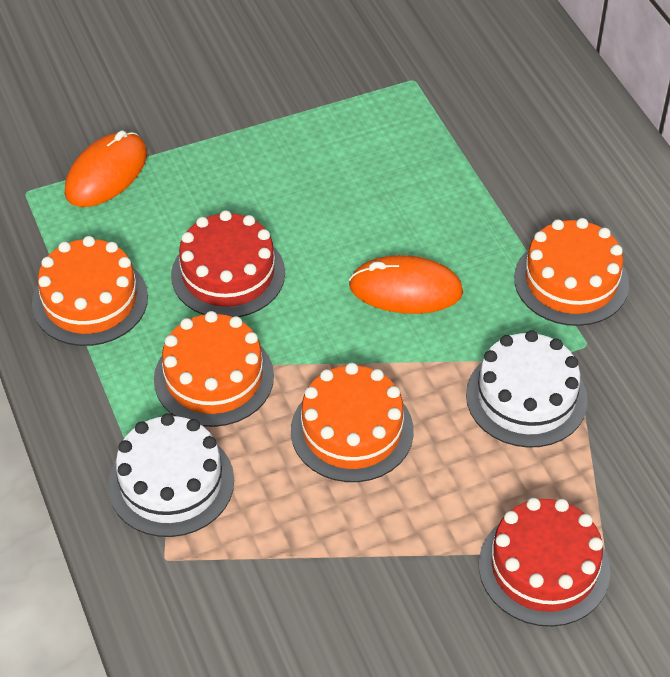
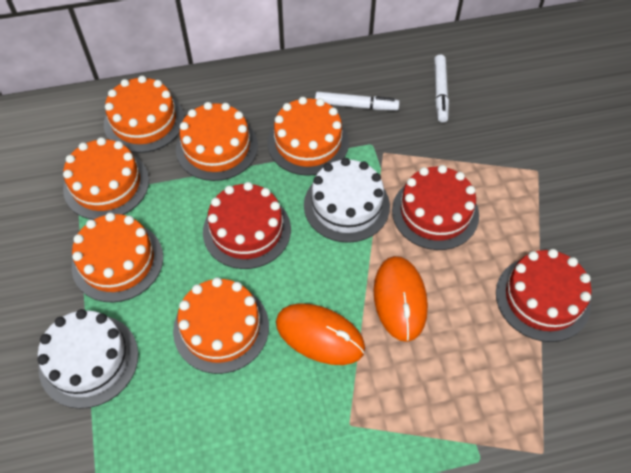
orange cake: [32,236,148,346] [154,311,274,427] [291,363,414,482] [514,218,629,326] = 4 -> [63,137,149,220] [72,212,163,302] [104,76,184,153] [173,277,269,374] [176,102,258,181] [268,97,349,176] = 6
red cake: [171,210,285,317] [479,498,610,627] = 2 -> [203,182,291,269] [392,165,479,250] [496,249,592,342] = 3
white marker: none = 0 -> [315,92,400,111] [434,55,449,123] = 2

